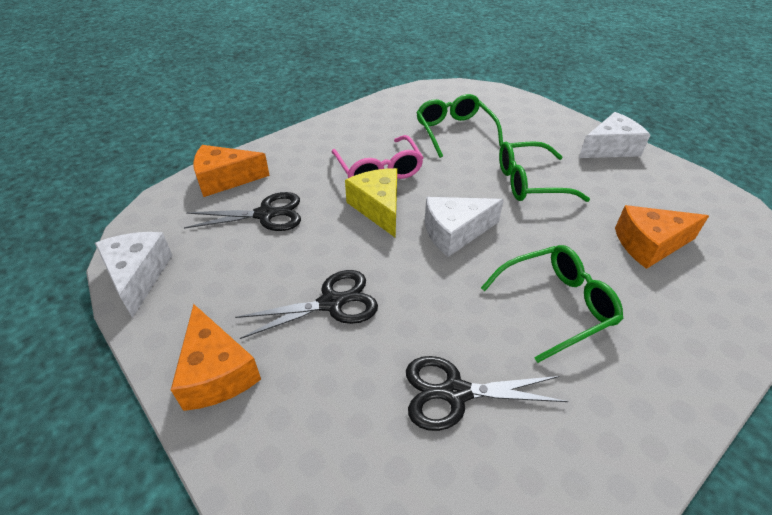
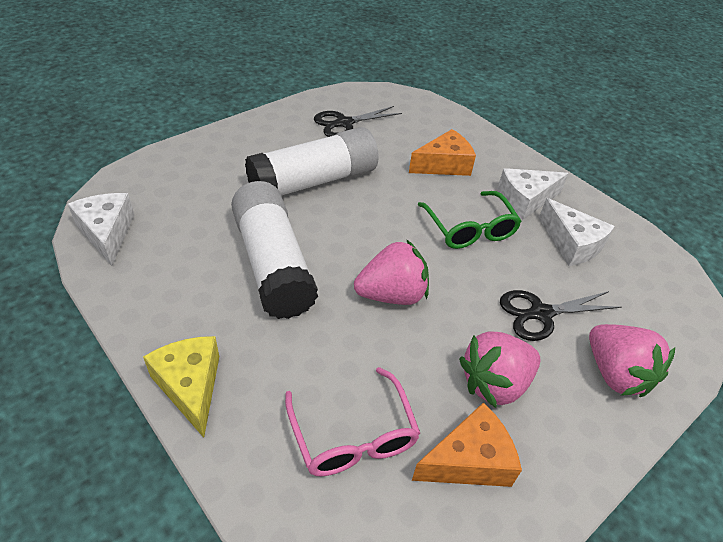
black scissors: [184,192,301,231] [235,270,378,339] [406,356,569,431] = 3 -> [314,106,402,137] [500,290,621,341] = 2
green glasses: [416,94,503,158] [481,245,623,363] [499,141,590,202] = 3 -> [418,191,522,249] = 1
orange cheese: [171,304,261,411] [193,145,270,197] [615,205,709,269] = 3 -> [409,129,476,176] [412,402,522,487] = 2
pink strawberry: none = 0 -> [354,239,429,305] [459,331,541,408] [589,324,675,397] = 3
white glue stick: none = 0 -> [231,181,318,319] [245,127,379,196] = 2

